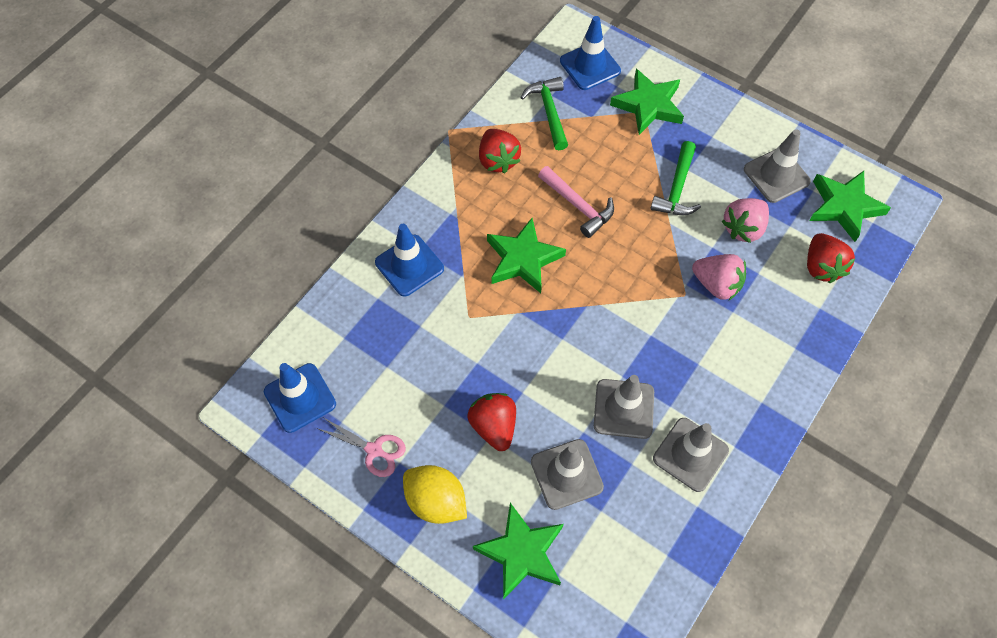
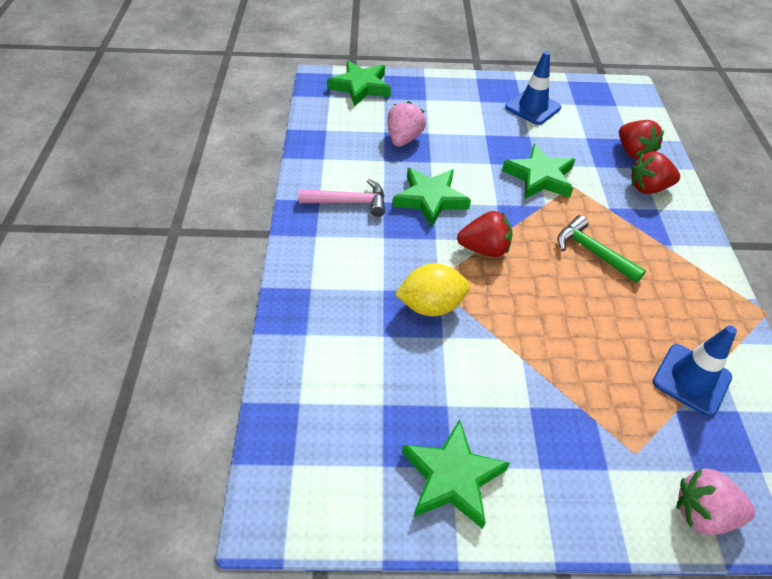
blue traffic cone: [264,363,336,433] [375,224,444,297] [560,16,621,90] = 3 -> [505,51,561,125] [653,326,737,417] = 2
green hammer: [520,77,568,150] [650,141,701,215] = 2 -> [557,215,646,283] = 1
grey traffic cone: [531,439,604,510] [594,375,654,439] [653,418,729,492] [744,129,811,203] = 4 -> none = 0
pink scissors: [319,418,406,477] = 1 -> none = 0

